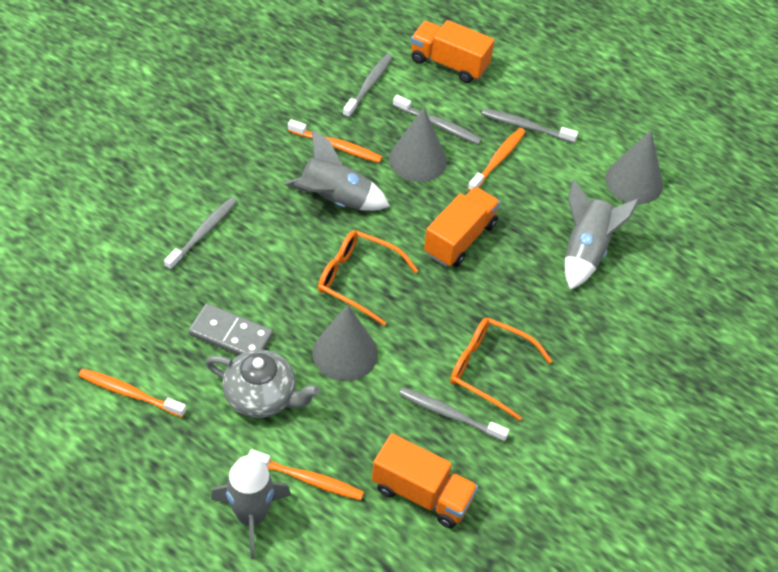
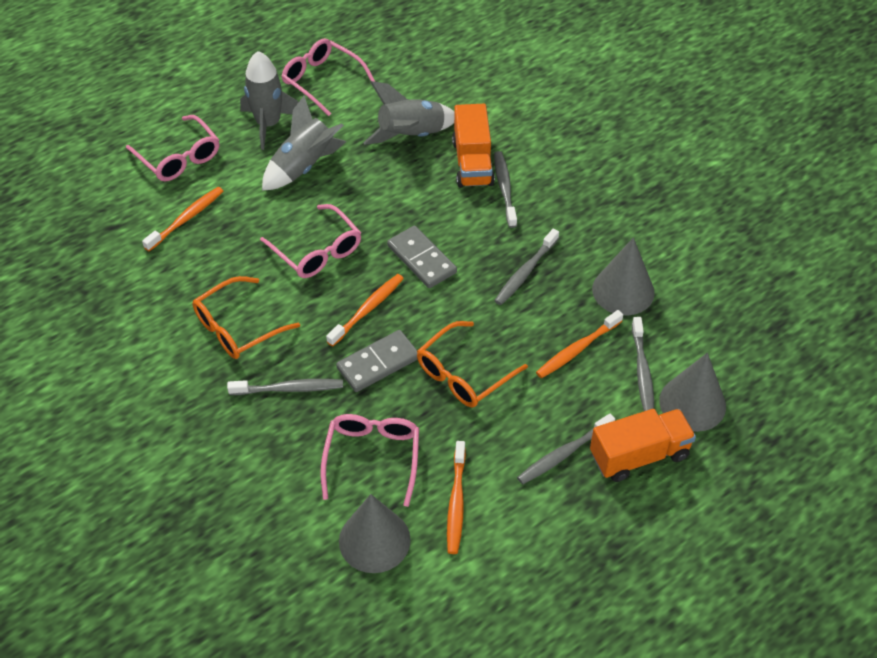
grey domino: [189,304,273,355] = 1 -> [336,330,418,392] [387,226,457,288] = 2
grey teapot: [205,349,320,418] = 1 -> none = 0
orange truck: [372,433,478,528] [411,20,494,83] [424,186,500,267] = 3 -> [452,104,495,188] [590,409,696,482] = 2
pink glasses: none = 0 -> [126,115,219,181] [260,204,361,278] [281,38,375,116] [320,414,419,507] = 4

